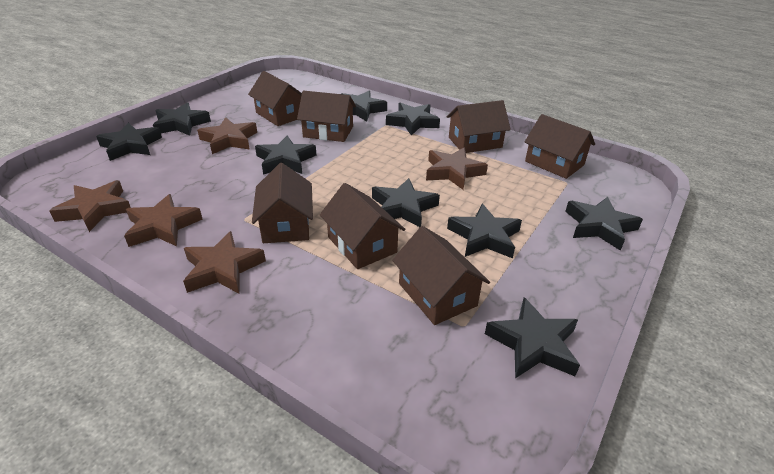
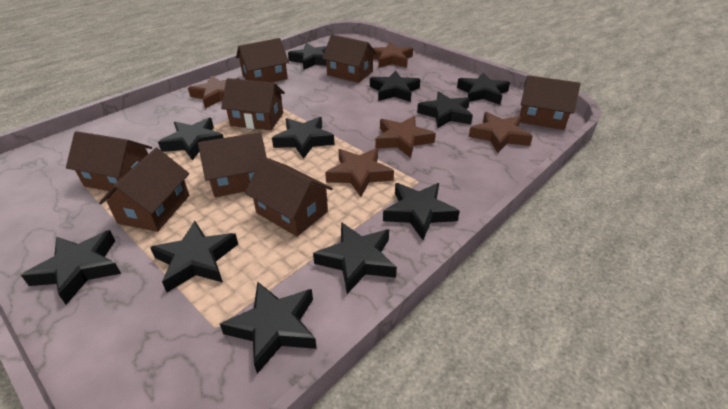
black star: [96,123,162,161] [153,102,211,136] [255,135,316,175] [341,91,387,122] [372,178,440,227] [386,103,440,136] [447,204,522,259] [485,297,580,379] [565,197,643,251] = 9 -> [21,230,121,305] [150,221,238,292] [158,118,224,161] [220,282,317,374] [272,117,335,159] [288,43,327,70] [313,222,397,294] [370,71,421,102] [383,183,460,240] [417,92,473,128] [457,72,510,105] = 11
brown house: [248,71,302,126] [252,163,313,243] [297,90,356,142] [320,183,405,269] [392,226,490,325] [447,100,511,153] [525,114,595,179] = 7 -> [66,131,152,191] [99,148,189,232] [198,132,267,197] [221,78,285,130] [236,38,289,82] [245,157,333,237] [322,35,377,83] [520,75,581,130] = 8

